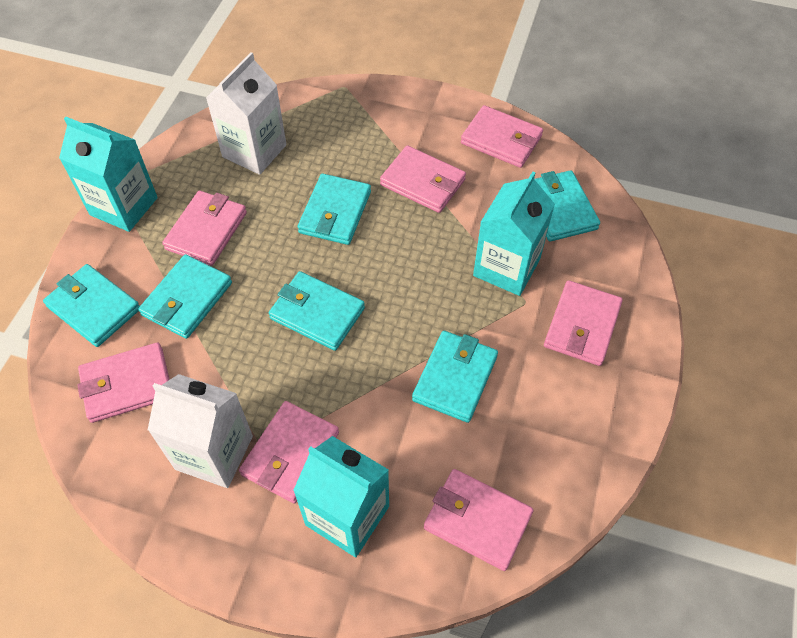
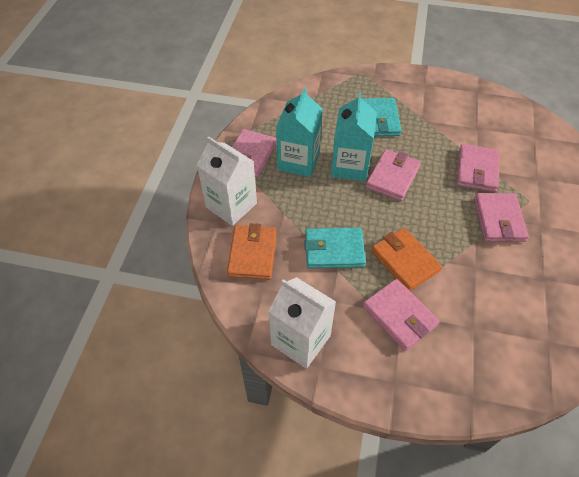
orange wallet: none = 0 -> [227,223,277,280] [371,228,442,291] = 2
pink wallet: [78,343,170,423] [162,191,247,266] [239,401,339,504] [380,145,466,213] [424,469,534,571] [461,105,543,168] [544,280,623,366] = 7 -> [232,129,277,177] [363,279,440,351] [366,149,421,201] [457,144,499,192] [474,193,529,242] = 5
turquoise carton: [59,117,158,232] [293,436,389,557] [473,172,555,296] = 3 -> [276,88,323,177] [331,92,377,181] = 2
turquoise wallet: [43,264,140,347] [138,254,232,339] [269,271,365,351] [298,174,371,245] [412,331,498,423] [535,170,600,241] = 6 -> [304,228,366,269] [362,98,402,137] = 2

